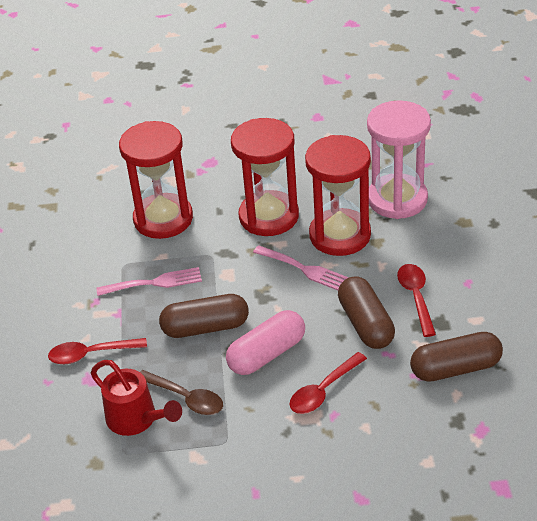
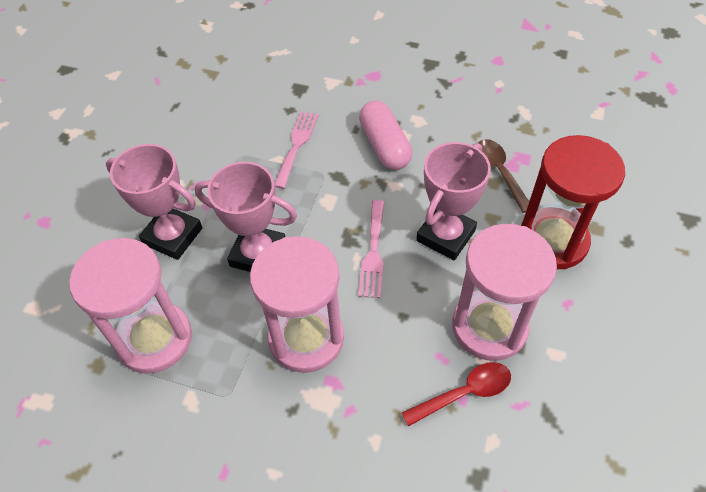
brown capsule: [159,294,249,338] [338,276,395,349] [410,332,503,382] = 3 -> none = 0
pink hourglass: [367,100,431,219] = 1 -> [69,238,192,373] [250,236,344,373] [452,224,557,361] = 3
pink trophy: none = 0 -> [106,144,202,260] [194,162,297,272] [416,142,491,260] = 3
red hourglass: [119,121,193,239] [231,118,299,236] [305,135,371,256] = 3 -> [521,135,625,269] = 1
red spoon: [48,338,147,364] [289,352,367,414] [397,264,436,337] = 3 -> [402,362,511,427] = 1
red watering can: [91,360,182,436] = 1 -> none = 0

